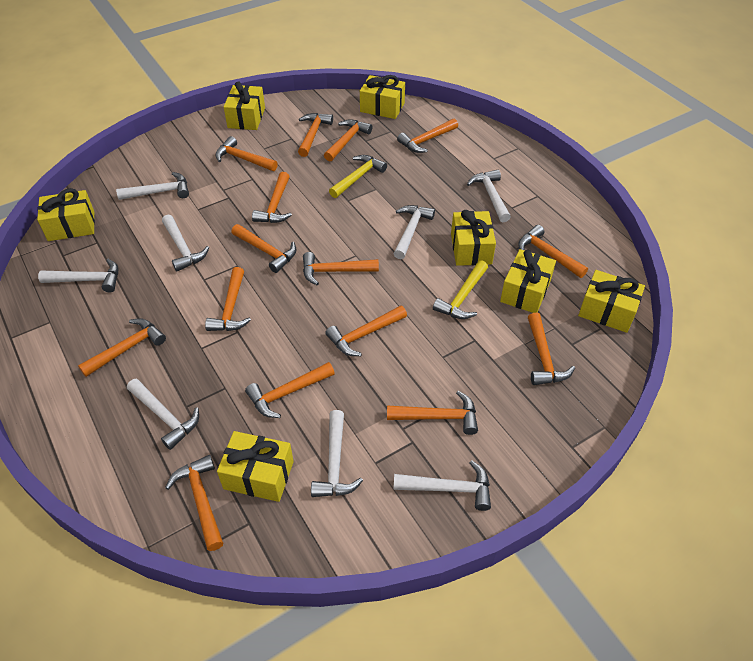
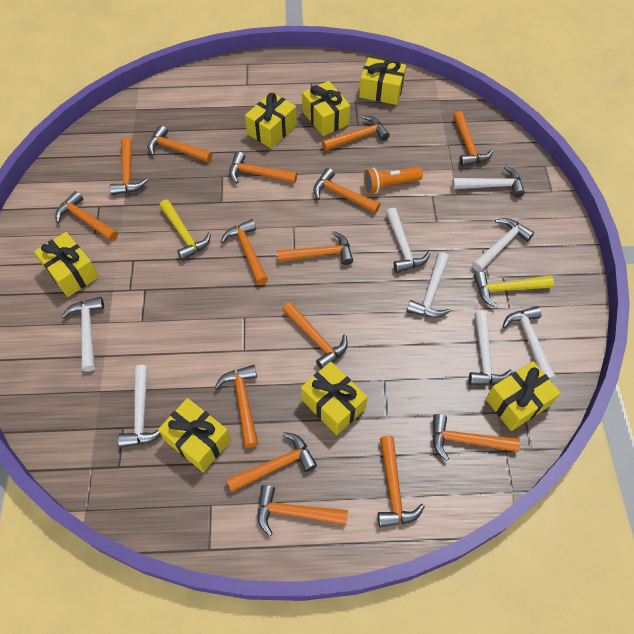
orange flashlight: none = 0 -> [364,167,423,193] = 1

